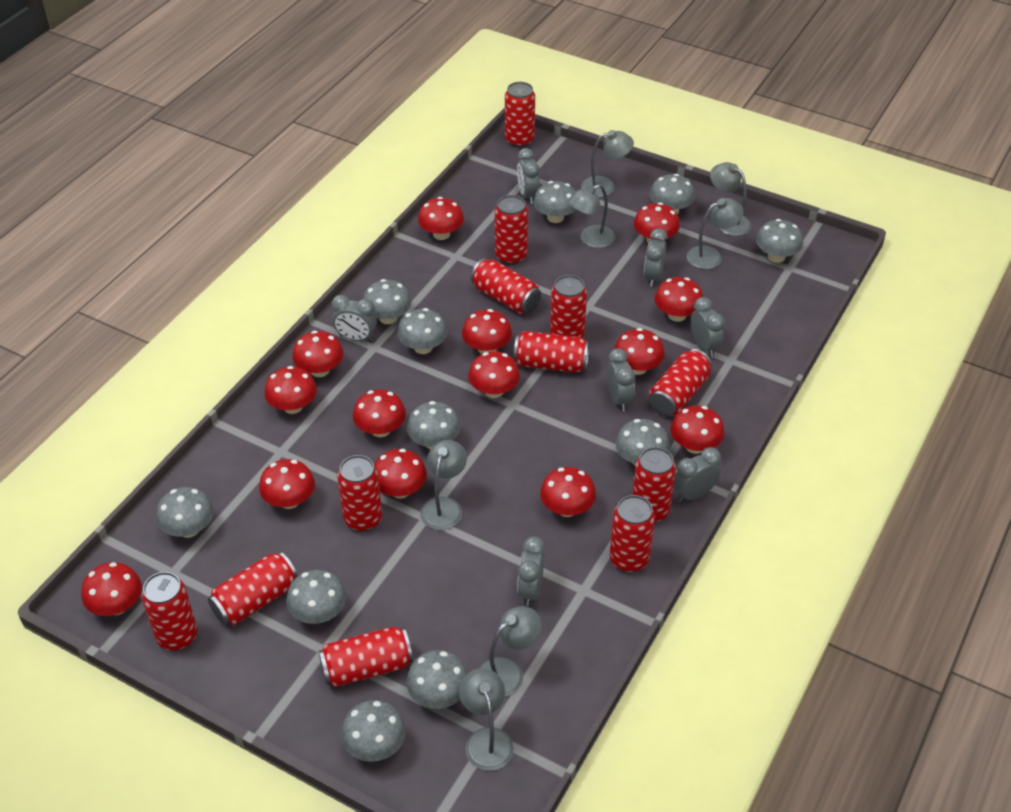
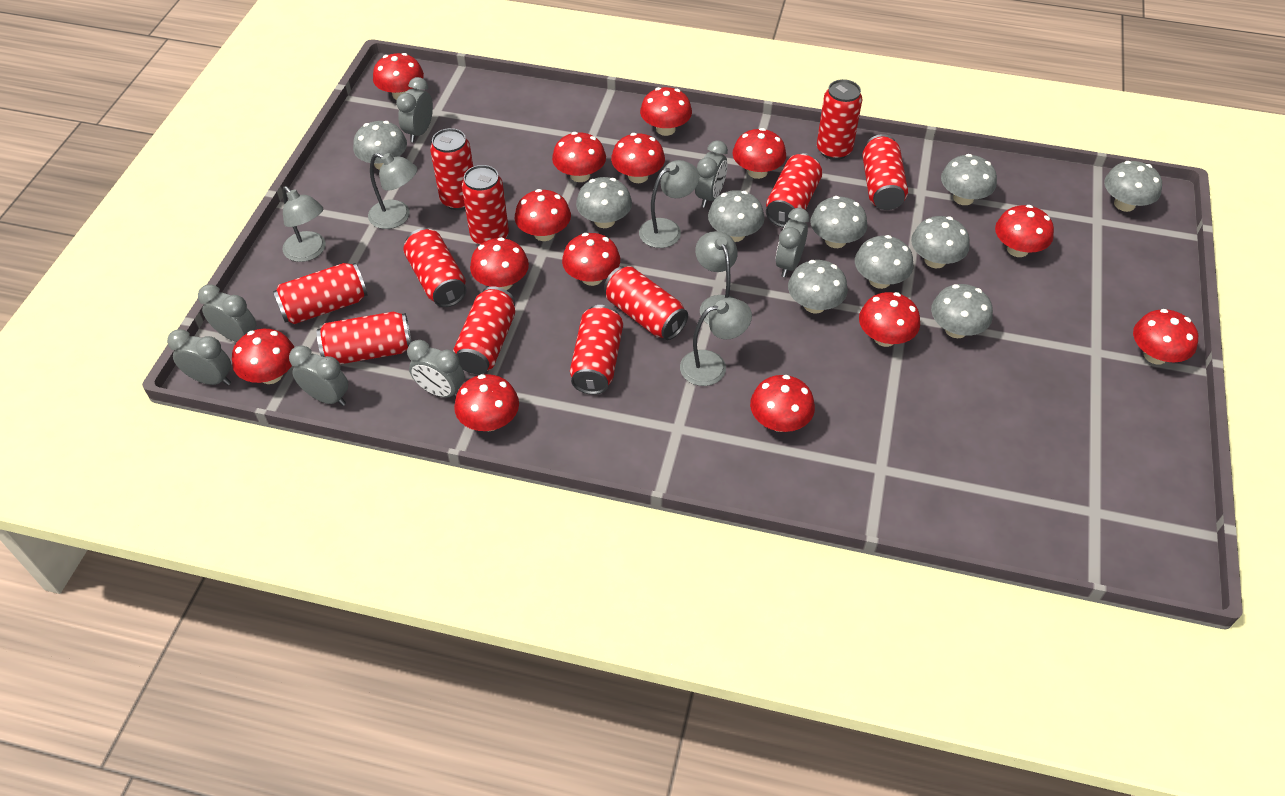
grey lamp: [420,440,467,530] [459,668,514,771] [480,606,542,697] [568,184,615,248] [581,130,634,197] [687,198,744,269] [710,162,752,236] = 7 -> [282,186,326,262] [368,153,417,229] [639,160,699,248] [680,298,752,386] [695,231,738,325] = 5
grey mushroom: [156,487,214,538] [286,570,346,624] [341,700,406,762] [363,279,412,324] [397,308,448,354] [406,650,468,709] [407,401,460,449] [533,181,576,223] [615,419,670,465] [650,174,695,214] [756,219,803,263] = 11 -> [353,121,407,170] [576,177,632,228] [708,190,764,242] [788,260,848,314] [811,196,867,248] [855,235,913,289] [911,216,970,268] [931,284,993,338] [941,154,997,205] [1104,161,1162,212] = 10
red can: [142,572,197,651] [208,552,298,625] [318,627,413,687] [337,455,382,532] [471,258,541,314] [495,195,528,265] [505,82,535,148] [513,331,589,373] [550,275,587,339] [610,495,655,573] [632,447,676,523] [649,349,712,416] = 12 -> [273,263,368,324] [317,311,412,364] [403,228,467,307] [430,128,473,210] [453,287,515,374] [462,165,509,245] [570,305,623,395] [604,266,688,340] [766,153,822,227] [817,79,862,160] [862,134,908,210] = 11

